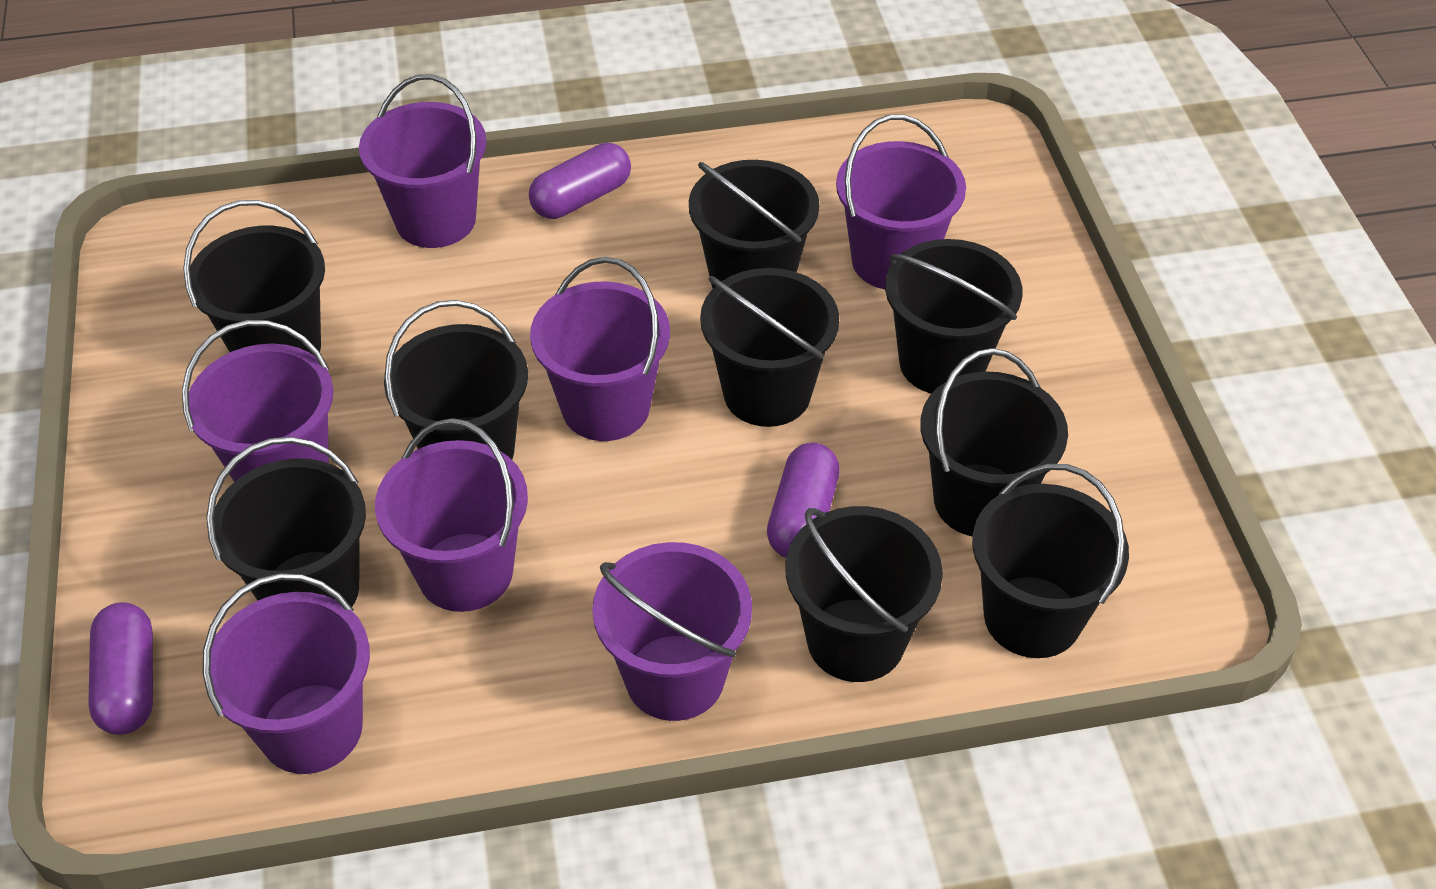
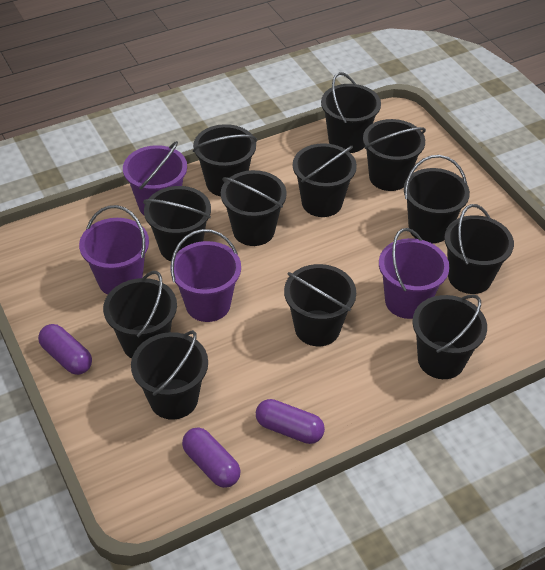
black bucket: [183,200,325,355] [206,437,366,607] [384,300,528,459] [689,160,820,288] [700,268,839,427] [785,506,943,682] [885,239,1022,394] [920,348,1068,537] [972,464,1129,658] = 9 -> [103,271,177,359] [131,330,208,420] [143,186,211,261] [193,124,257,196] [221,170,287,246] [284,264,356,346] [293,143,357,217] [321,72,381,153] [363,119,426,191] [404,155,470,243] [413,294,487,379] [444,204,514,294] = 12
purple bucket: [182,320,333,482] [202,573,370,774] [359,74,487,248] [375,418,528,612] [530,257,670,441] [592,542,752,721] [836,114,966,289] = 7 -> [79,205,149,295] [123,141,187,215] [170,229,241,322] [379,228,450,319] = 4

